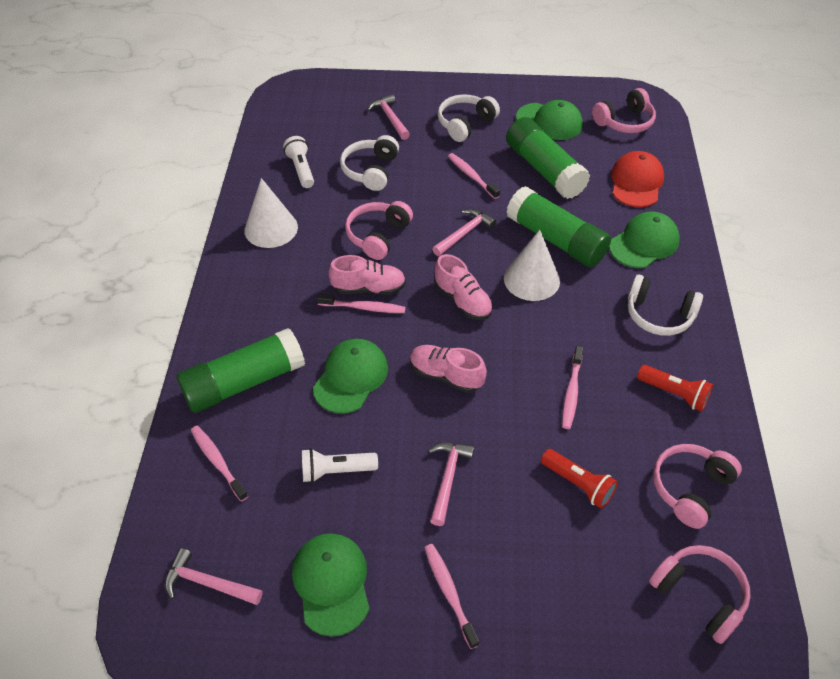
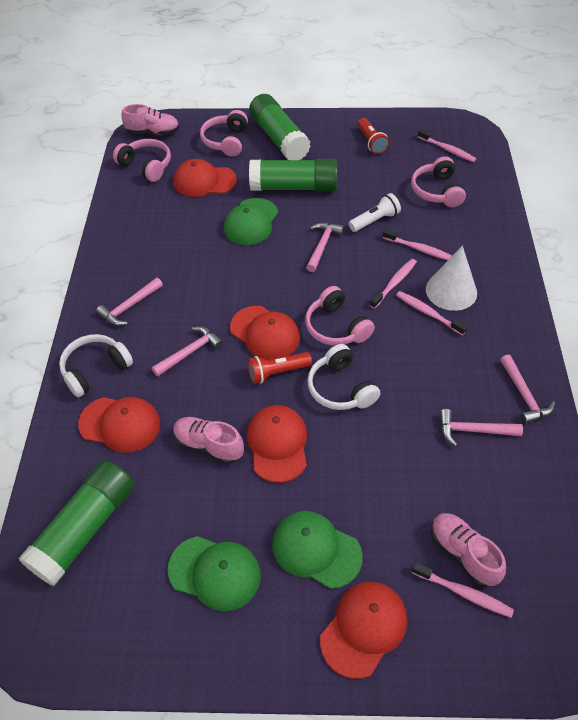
green cap: [292,533,369,636] [313,339,388,414] [516,100,583,140] [609,212,680,268] = 4 -> [168,536,261,611] [224,198,278,245] [272,511,363,589] = 3
pink hammer: [165,548,263,605] [367,94,410,140] [428,442,474,526] [432,209,496,256] = 4 -> [96,278,163,326] [152,326,223,377] [306,222,344,272] [440,409,523,446] [500,354,555,424] = 5
red cap: [611,151,664,207] = 1 -> [78,397,160,453] [174,159,237,197] [230,306,300,360] [247,405,307,483] [320,582,407,679] = 5
white cone: [244,178,298,248] [504,230,560,301] = 2 -> [426,246,477,311] = 1
white flashlight: [283,136,314,188] [302,448,378,483] = 2 -> [349,193,401,232] = 1
white headphones: [340,135,399,191] [438,94,500,142] [628,275,703,336] = 3 -> [59,334,133,397] [307,344,380,410] = 2

